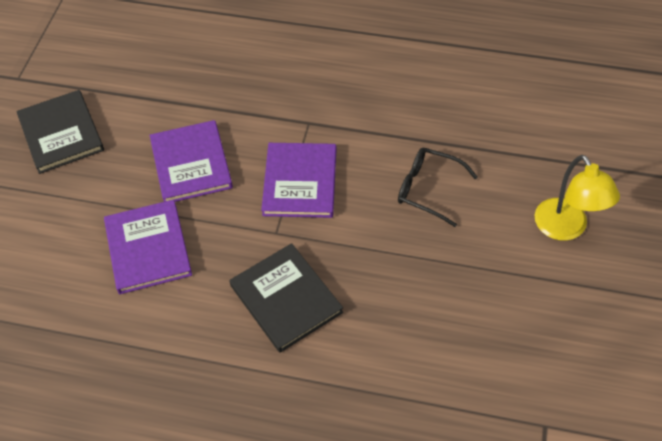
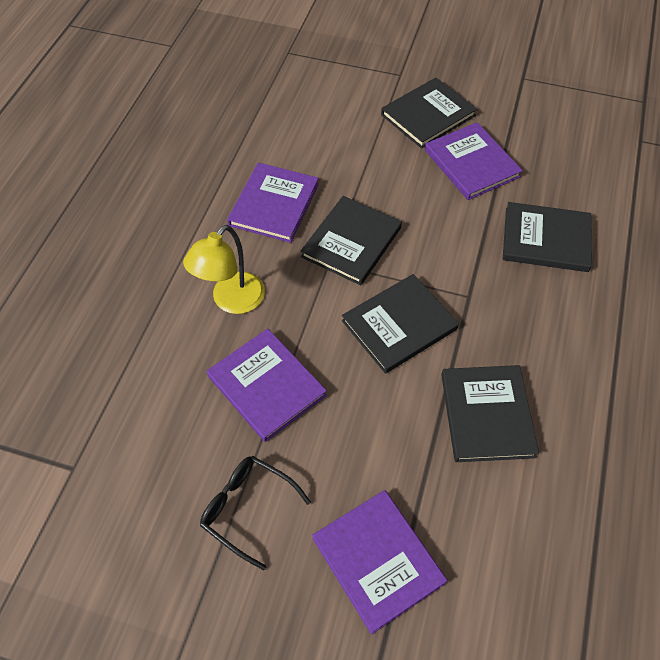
black book: [16,90,104,174] [230,243,343,353] = 2 -> [301,196,402,285] [342,274,459,374] [381,78,477,148] [441,365,539,462] [503,202,592,272] = 5
purple book: [104,200,192,294] [150,120,233,202] [261,143,336,218] = 3 -> [207,329,327,442] [227,162,319,243] [312,490,447,634] [425,122,523,200] = 4

